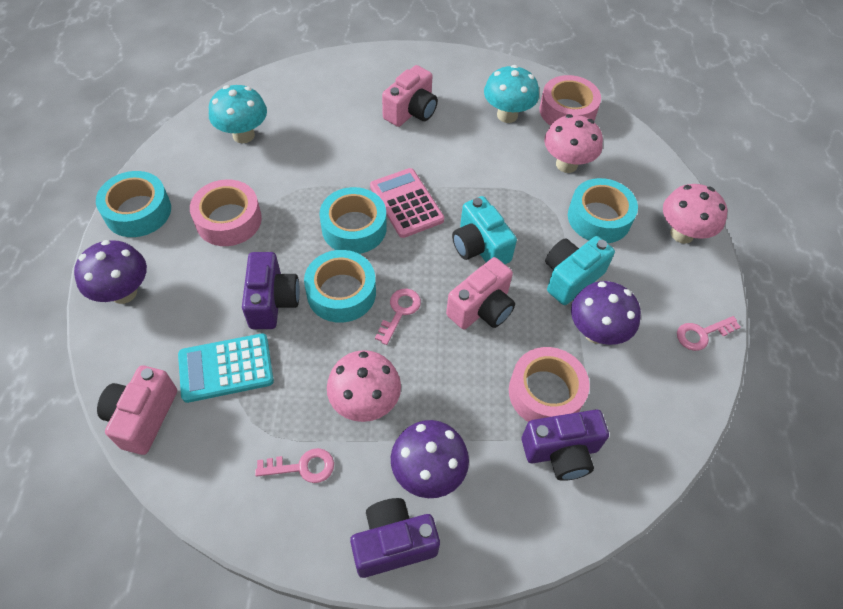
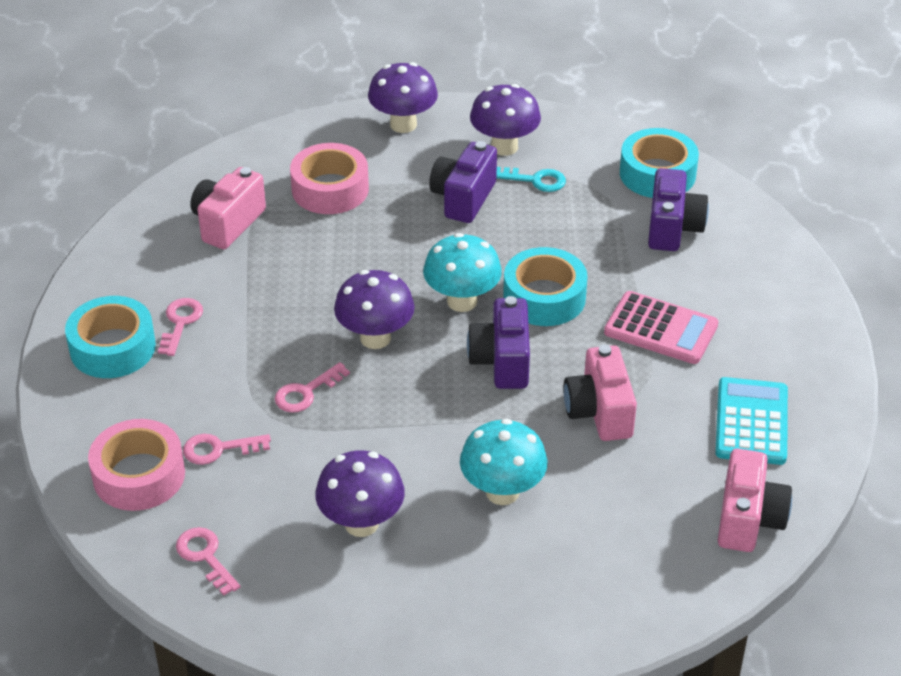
pink key: [255,448,334,483] [375,288,421,345] [677,316,740,351] = 3 -> [158,298,203,356] [176,527,241,596] [183,434,271,465] [275,362,350,413] = 4
pink mushroom: [327,350,401,422] [544,114,603,173] [663,184,728,244] = 3 -> none = 0
pink tape: [190,179,262,246] [509,347,590,422] [539,75,601,126] = 3 -> [88,419,185,511] [290,143,369,214] = 2
purple mushroom: [74,240,147,304] [391,420,469,498] [571,281,641,345] = 3 -> [315,450,405,537] [334,270,415,349] [368,62,438,133] [470,84,541,156] = 4
turquoise camera: [452,196,517,264] [545,236,615,305] = 2 -> none = 0
turquoise key: none = 0 -> [496,167,566,192] = 1
turquoise tape: [96,171,171,237] [304,250,376,323] [319,187,387,254] [568,178,638,243] = 4 -> [65,296,156,378] [503,247,587,326] [620,128,699,198] = 3

